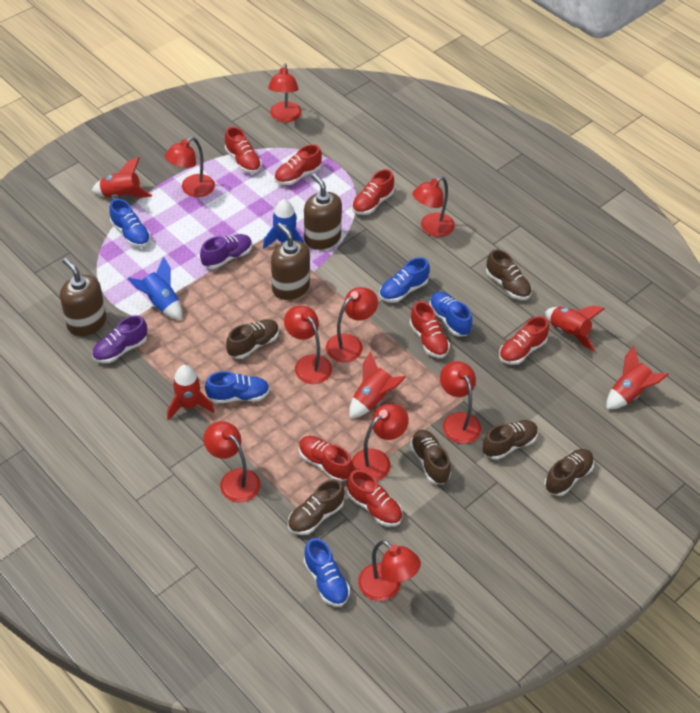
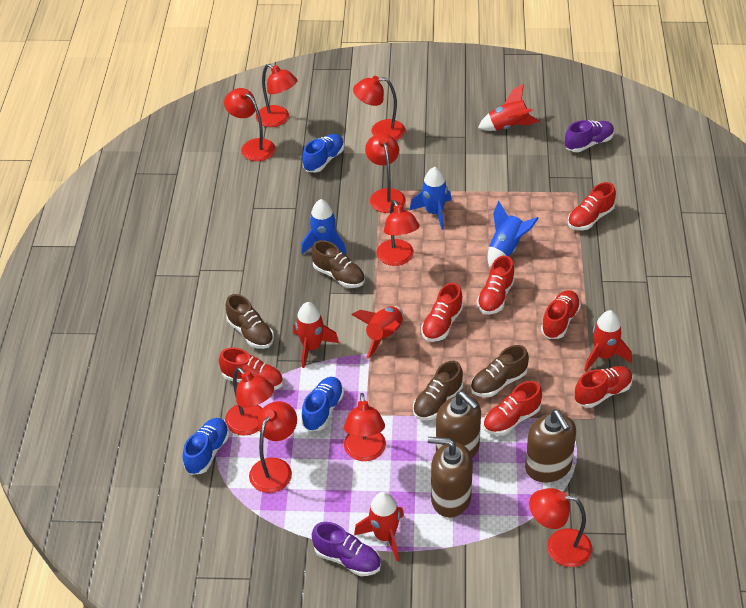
blue rocket: [128,257,182,320] [263,199,304,249] = 2 -> [301,199,347,255] [410,167,451,230] [487,201,539,268] = 3
blue shoe: [109,199,151,247] [205,371,270,404] [304,538,350,607] [379,257,430,302] [429,292,472,336] = 5 -> [182,418,229,475] [301,377,344,431] [302,134,344,173] = 3
brown shoe: [226,319,279,359] [288,479,344,535] [410,430,451,484] [482,420,538,460] [486,249,532,300] [545,449,594,496] = 6 -> [226,294,274,349] [312,240,365,288] [413,361,463,420] [470,345,529,397] = 4

